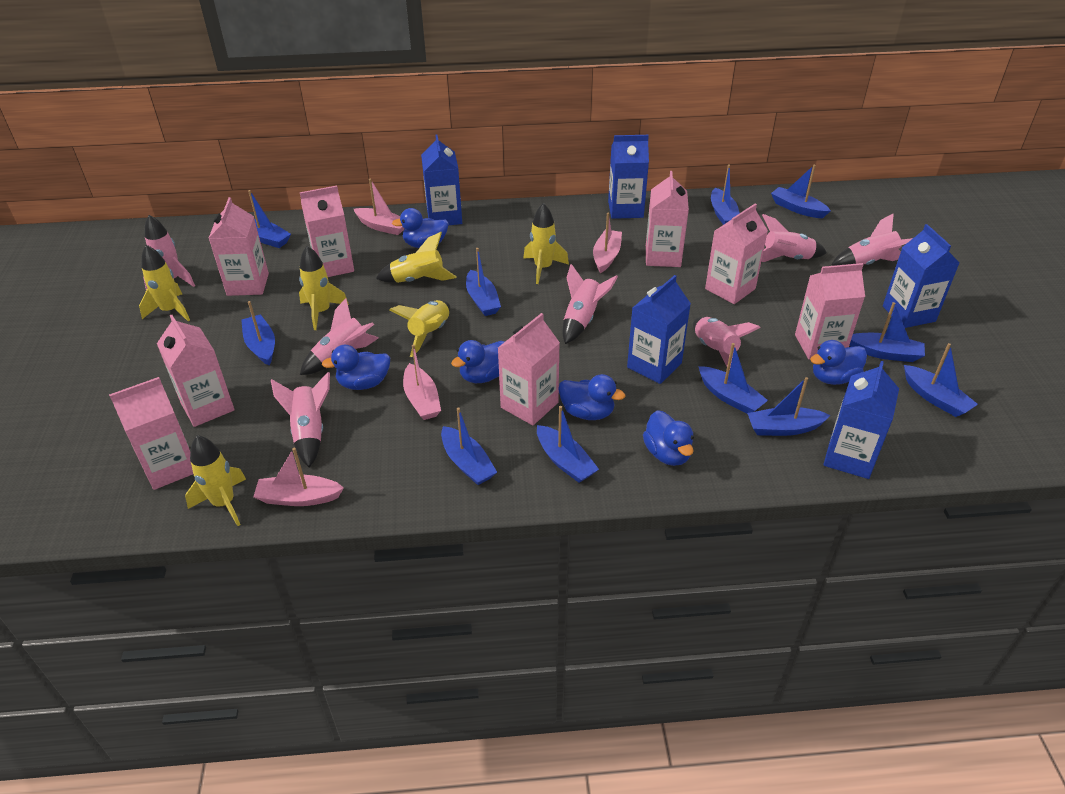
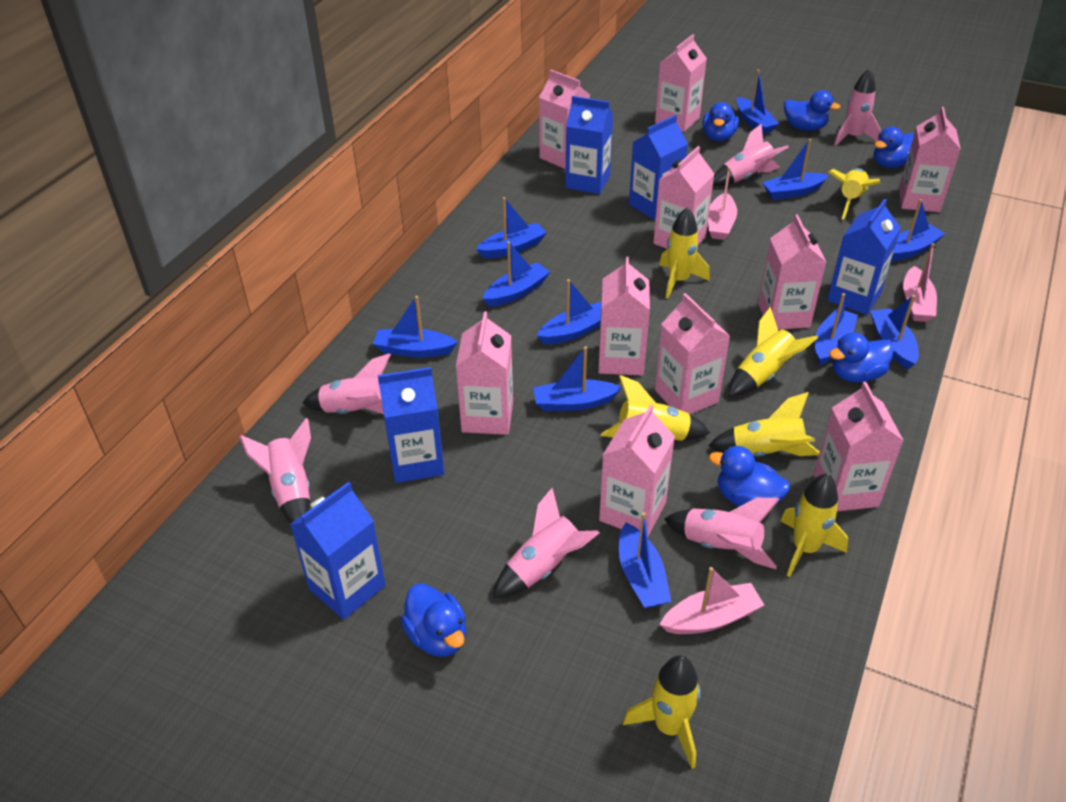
pink boat: [253,448,344,506] [354,179,404,235] [403,344,441,420] [593,213,622,273] = 4 -> [659,567,764,634] [708,167,737,240] [903,243,937,322] = 3
pink carton: [109,377,193,490] [157,315,234,427] [209,197,269,296] [300,186,354,277] [498,313,560,425] [646,171,689,267] [705,204,768,304] [795,263,865,360] = 8 -> [456,311,513,435] [539,70,590,169] [598,257,650,375] [599,404,675,536] [653,146,714,249] [655,34,707,132] [655,293,730,414] [758,214,826,330] [814,382,904,511] [899,107,961,212] = 10
pink rocket: [143,215,195,290] [271,372,330,467] [300,298,378,375] [562,264,618,344] [693,317,760,367] [761,214,827,262] [831,213,913,266] = 7 -> [240,418,311,524] [303,353,391,414] [493,488,600,599] [664,498,780,569] [713,123,789,186] [834,68,881,146] = 6
yellow rocket: [139,245,190,322] [185,435,246,526] [299,246,349,330] [376,232,457,283] [389,300,451,357] [523,203,569,284] = 6 -> [601,375,710,441] [623,655,701,769] [659,207,710,299] [708,392,820,457] [728,307,818,397] [780,473,848,577] [828,168,881,219] = 7

